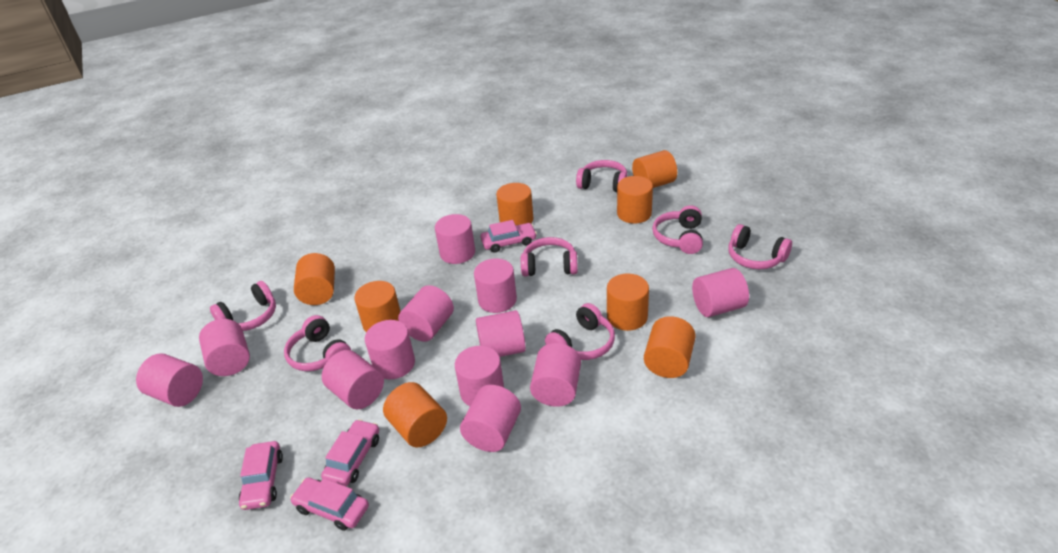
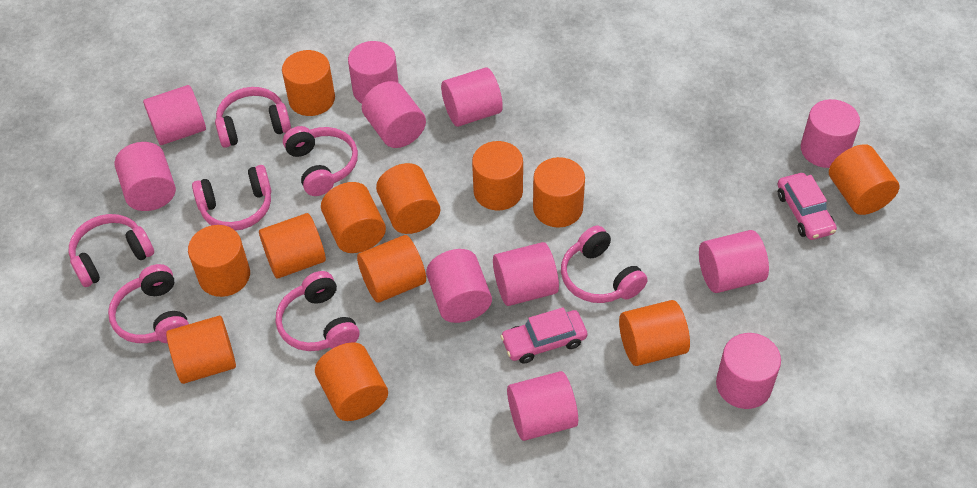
orange cylinder: [294,253,335,305] [354,281,401,332] [383,382,447,448] [496,183,533,225] [607,273,649,331] [617,176,653,224] [632,150,677,188] [644,316,696,378] = 8 -> [166,316,236,384] [188,225,250,297] [259,213,326,279] [282,50,335,116] [315,343,388,421] [321,182,386,253] [357,235,426,303] [376,163,440,234] [472,141,523,210] [533,157,585,228] [619,300,690,366] [829,144,900,215] = 12
pink car: [239,441,283,510] [290,478,369,531] [321,419,379,486] [481,220,537,253] = 4 -> [501,307,587,364] [778,173,837,240] = 2
pink cylinder: [136,353,203,407] [199,319,250,376] [322,350,384,409] [365,320,415,379] [398,285,454,342] [435,214,475,264] [455,346,504,406] [460,385,521,452] [474,258,517,313] [476,310,526,357] [530,343,581,407] [692,268,749,317] = 12 -> [114,142,176,211] [143,85,206,145] [348,41,399,104] [362,81,426,148] [426,249,492,323] [441,67,503,127] [493,242,559,306] [507,371,578,441] [699,230,769,293] [716,333,781,409] [801,99,860,168] = 11

